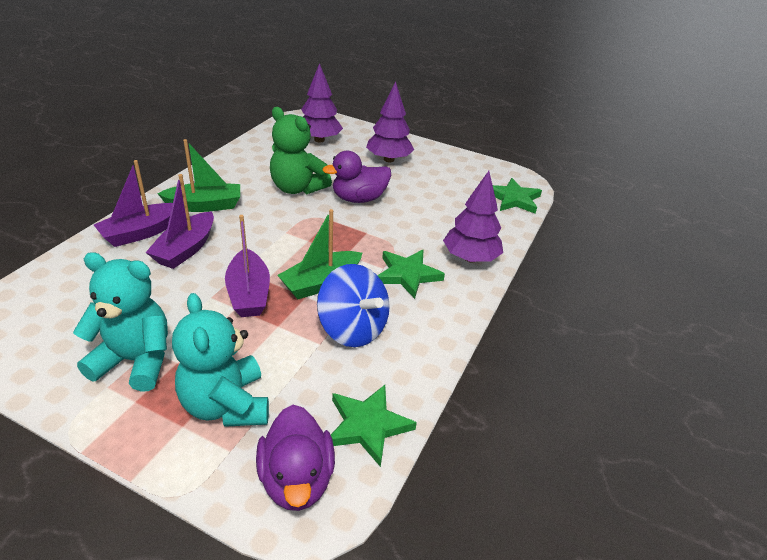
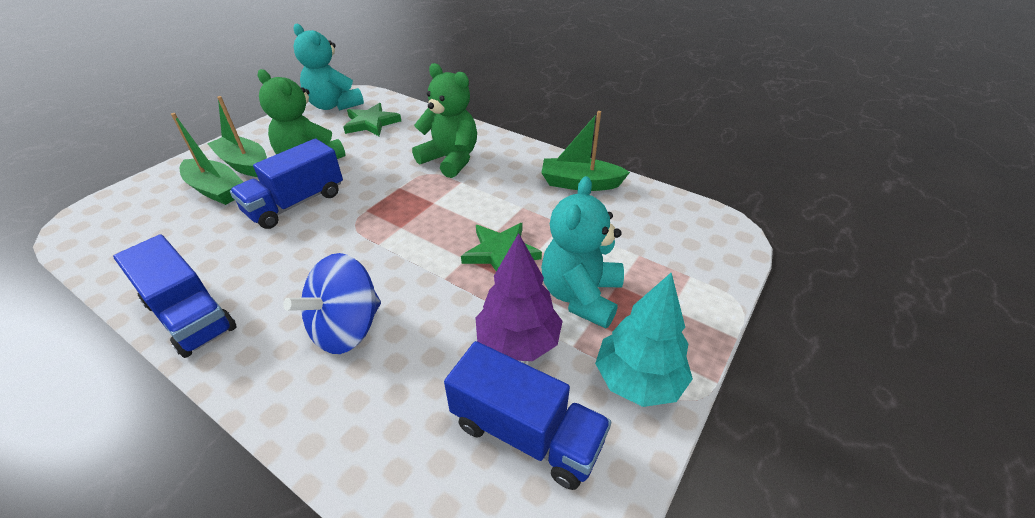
blue truck: none = 0 -> [113,234,237,358] [230,138,343,229] [444,341,611,490] = 3
green boat: [157,139,240,212] [277,209,362,299] = 2 -> [171,113,243,205] [207,96,267,177] [541,111,630,191] = 3
green star: [331,385,417,467] [378,250,445,299] [493,178,542,214] = 3 -> [343,103,401,136] [461,223,542,271] = 2
green teddy bear: [270,107,332,194] = 1 -> [257,69,346,159] [412,63,477,178] = 2
purple boat: [94,160,173,247] [145,174,214,269] [225,215,270,317] = 3 -> none = 0
purple duck: [256,405,335,511] [322,151,391,203] = 2 -> none = 0
purple tree: [301,63,343,142] [366,82,414,162] [443,171,503,263] = 3 -> [476,233,563,361] = 1
turquoise tree: none = 0 -> [595,272,693,407] = 1

